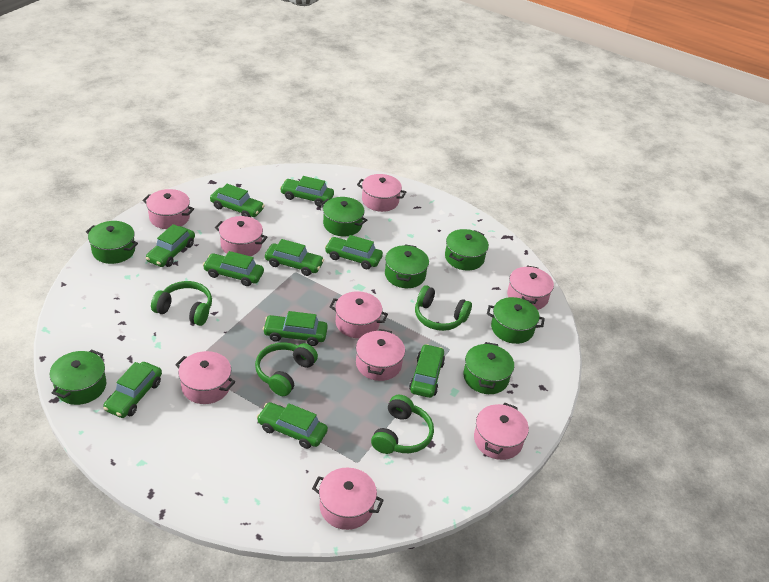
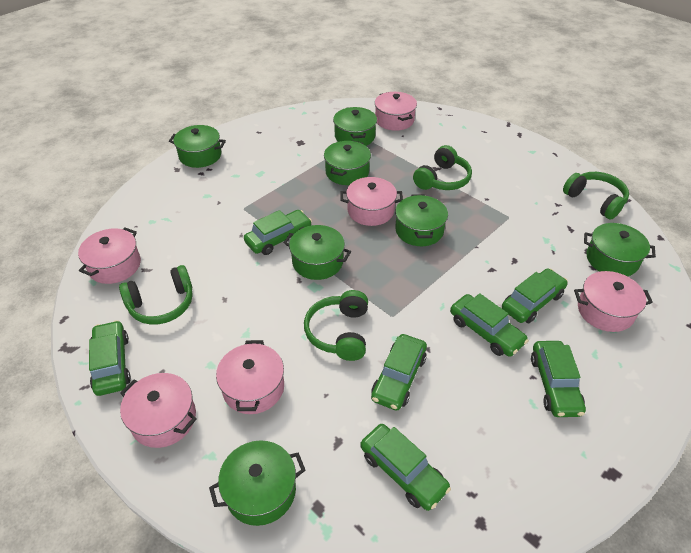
green car: [103,362,162,418] [146,224,195,267] [203,251,264,286] [210,184,265,217] [257,402,328,449] [263,311,328,346] [265,239,324,276] [280,176,334,207] [325,235,383,269] [409,344,445,398] = 10 -> [89,320,131,396] [244,210,312,255] [360,424,451,511] [371,334,427,410] [450,293,529,357] [502,268,568,324] [531,341,586,417] = 7
pink pot: [142,189,194,229] [175,351,235,404] [215,216,267,256] [312,468,384,530] [329,291,388,338] [356,329,405,381] [357,174,406,212] [474,403,529,460] [507,265,554,310] = 9 -> [78,227,141,284] [120,373,197,448] [216,340,284,414] [340,177,403,226] [375,92,417,131] [574,271,653,332] = 6

